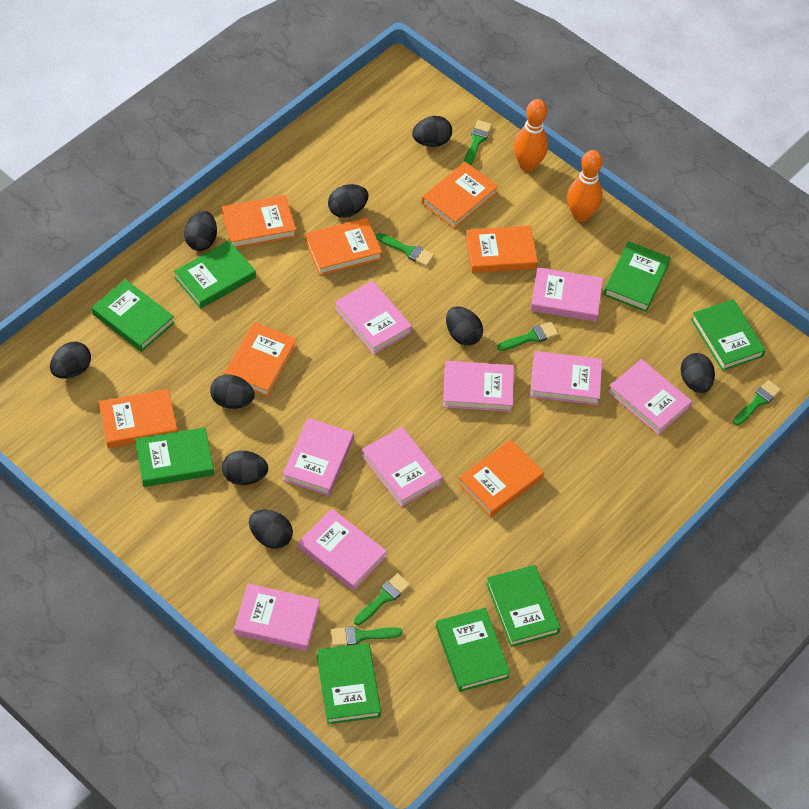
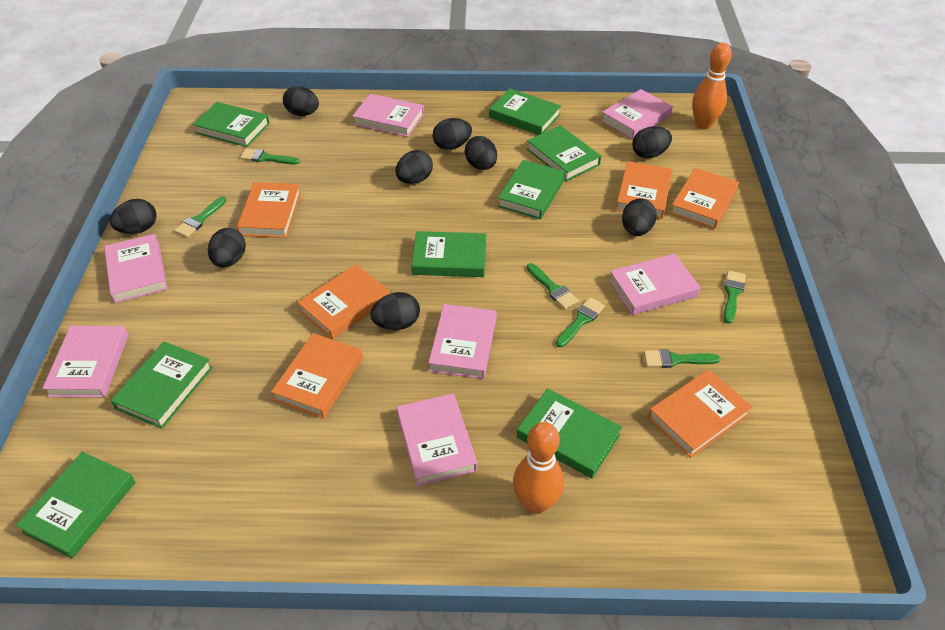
orange book: [99,389,178,448] [222,195,296,248] [224,322,297,397] [305,218,382,275] [421,162,498,229] [458,440,544,517] [466,226,538,273] = 7 -> [237,182,301,238] [271,333,363,419] [297,264,390,339] [616,161,673,219] [648,369,753,458] [670,168,739,229] = 6
pink book: [234,583,320,651] [283,418,354,496] [298,509,387,591] [334,281,412,354] [361,427,443,507] [443,361,514,412] [530,351,602,405] [531,267,603,322] [608,359,692,435] = 9 -> [42,326,129,398] [104,234,168,303] [352,94,424,137] [397,393,477,486] [428,304,497,379] [601,89,673,139] [609,253,701,315] = 7

